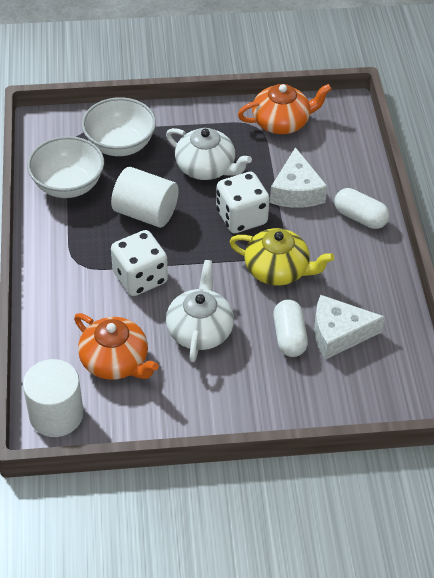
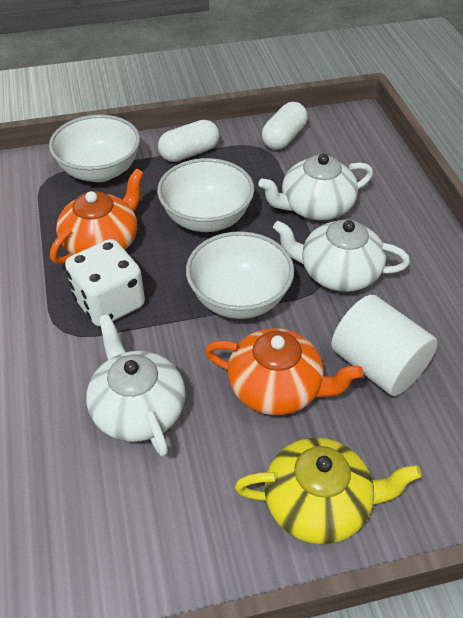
white bowl: [27,136,104,198] [82,97,156,156] = 2 -> [49,115,140,182] [157,158,254,232] [186,231,294,319] = 3
white cheese: [270,147,327,208] [314,295,385,360] = 2 -> none = 0
white cylinder: [23,359,84,437] [111,167,179,228] = 2 -> [331,295,438,396] = 1
white dice: [111,230,168,296] [216,172,270,233] = 2 -> [65,239,145,327] = 1
white teapot: [166,128,252,180] [166,260,234,362] = 2 -> [86,314,186,457] [258,154,373,220] [273,219,410,292] = 3

